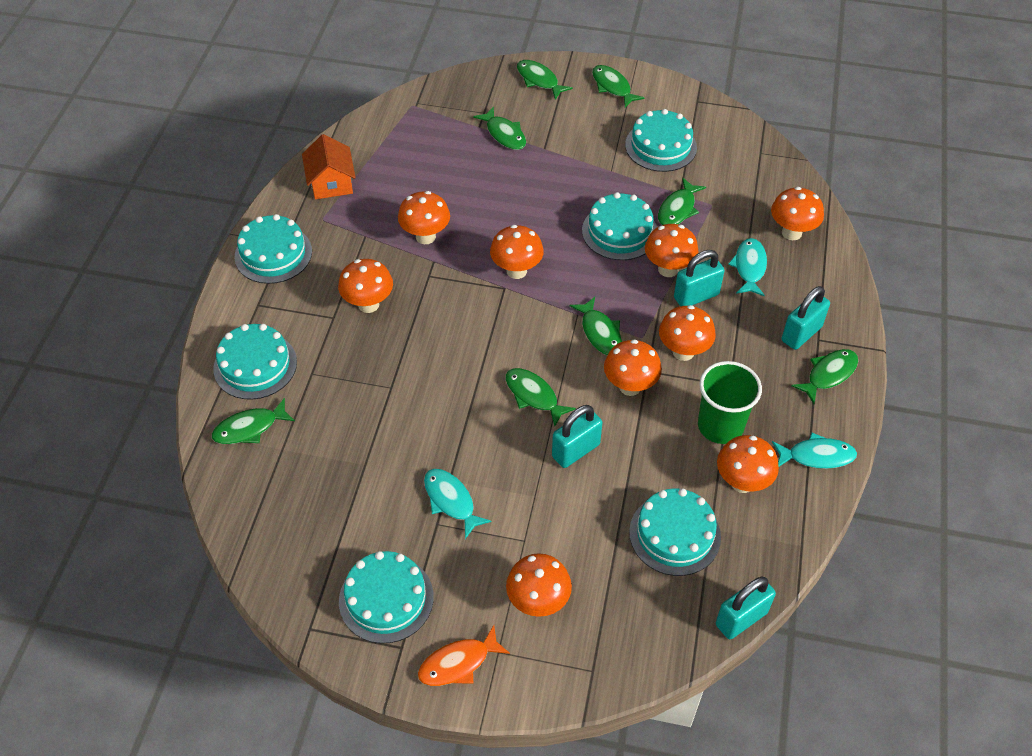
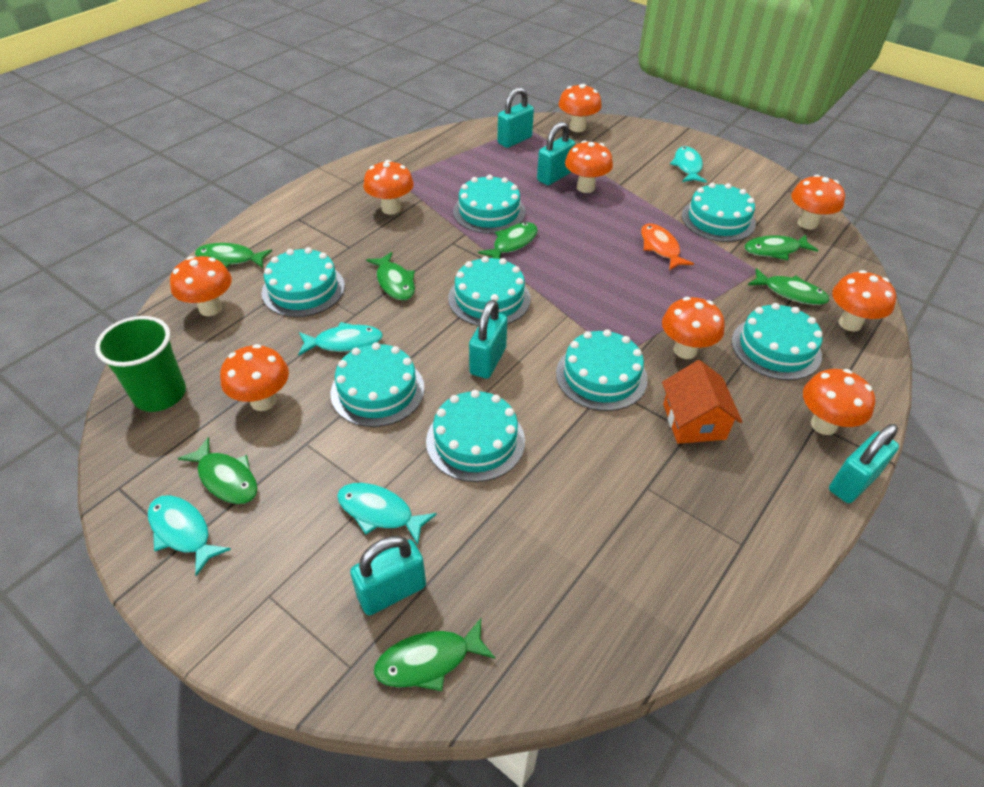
green fish: [212,398,295,444] [473,106,526,150] [506,368,576,426] [517,60,573,100] [570,297,622,355] [592,65,644,108] [658,178,706,225] [791,349,858,404] = 8 -> [177,437,257,504] [195,243,272,268] [366,252,415,300] [374,618,495,691] [478,222,538,259] [745,234,818,260] [748,268,829,305] = 7
turquoise cake: [214,324,297,400] [234,214,312,284] [339,551,434,644] [582,192,657,260] [625,109,697,172] [629,488,721,576] = 6 -> [261,247,345,317] [330,343,425,427] [426,390,525,482] [448,256,531,326] [453,174,525,234] [556,329,648,411] [682,183,756,242] [731,303,823,380] = 8
turquoise fish: [424,469,491,539] [728,238,767,296] [772,433,857,469] = 3 -> [148,495,231,576] [298,322,383,356] [337,483,437,545] [670,146,707,183] = 4
turquoise padlock: [552,405,602,468] [674,250,725,306] [716,576,776,639] [782,286,830,350] = 4 -> [350,536,426,615] [469,300,507,379] [497,87,534,148] [537,122,575,185] [829,424,899,503] = 5

